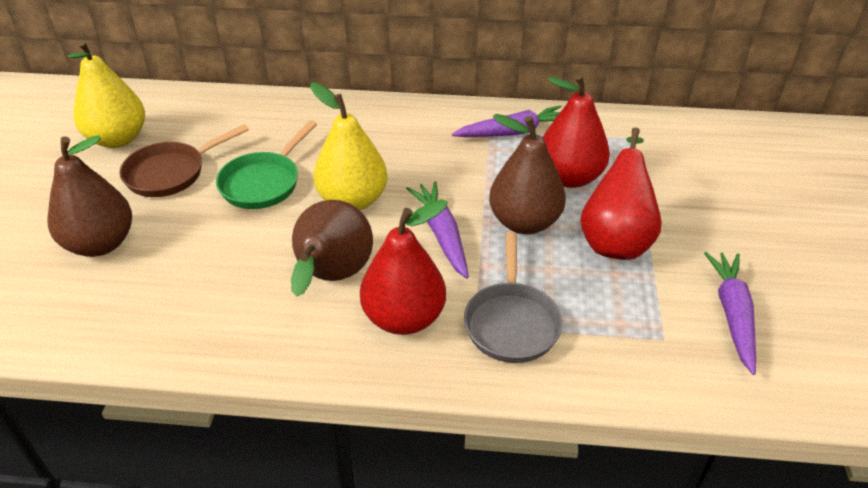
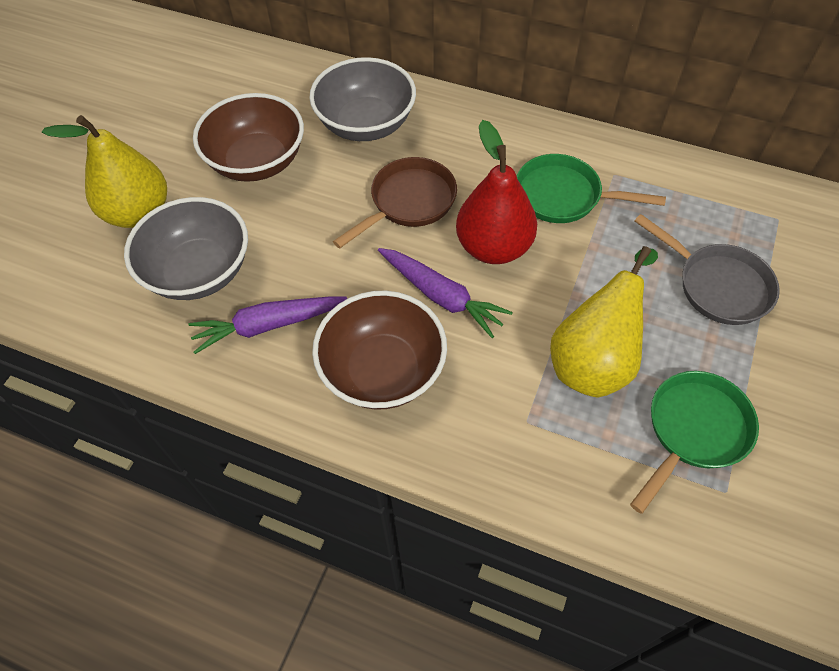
brown bowl: none = 0 -> [193,93,304,182] [312,291,447,410] = 2
brown pear: [47,135,132,257] [291,200,373,297] [489,114,566,234] = 3 -> none = 0
green pan: [216,120,317,209] = 1 -> [517,154,666,223] [630,371,759,514] = 2
grey bowl: none = 0 -> [124,197,248,300] [309,57,416,141] = 2
purple carrot: [406,181,469,279] [452,105,562,137] [704,252,756,375] = 3 -> [188,296,347,354] [378,248,513,338] = 2
red pear: [360,199,448,335] [542,74,610,188] [580,128,662,260] = 3 -> [456,120,537,264] = 1

